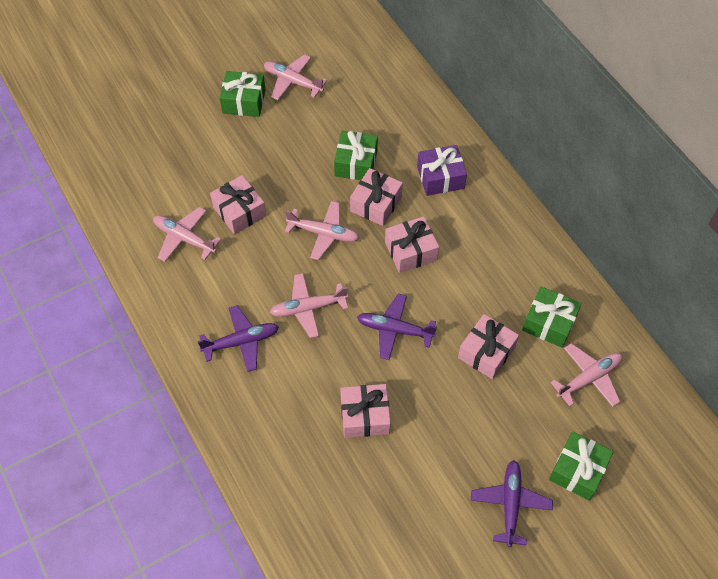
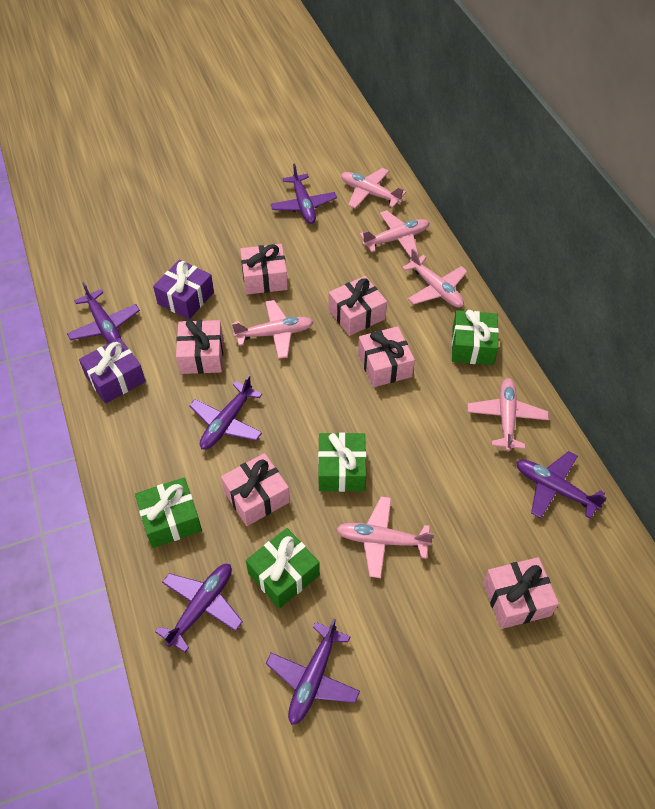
pink gift: [210,175,266,235] [340,384,391,438] [350,168,403,226] [385,216,439,273] [458,314,519,379] = 5 -> [176,320,223,374] [221,453,290,526] [240,244,288,294] [329,276,387,336] [358,326,415,387] [483,557,559,629] = 6
pink plane: [153,207,221,262] [264,54,327,100] [270,273,348,338] [285,201,359,260] [550,343,622,407] = 5 -> [232,300,314,359] [336,496,434,578] [341,168,406,209] [360,210,430,258] [402,249,467,308] [467,378,549,452] = 6
purple gift: [417,145,467,196] = 1 -> [79,338,146,404] [153,260,214,319] = 2
purple plane: [197,305,279,372] [357,294,437,360] [471,460,553,547] = 3 -> [67,282,140,343] [155,564,243,652] [189,375,262,450] [266,618,360,725] [271,163,337,224] [516,451,607,519] = 6

